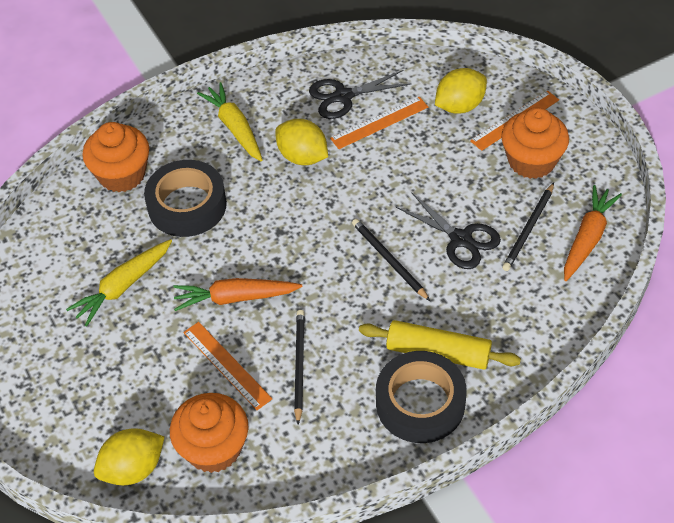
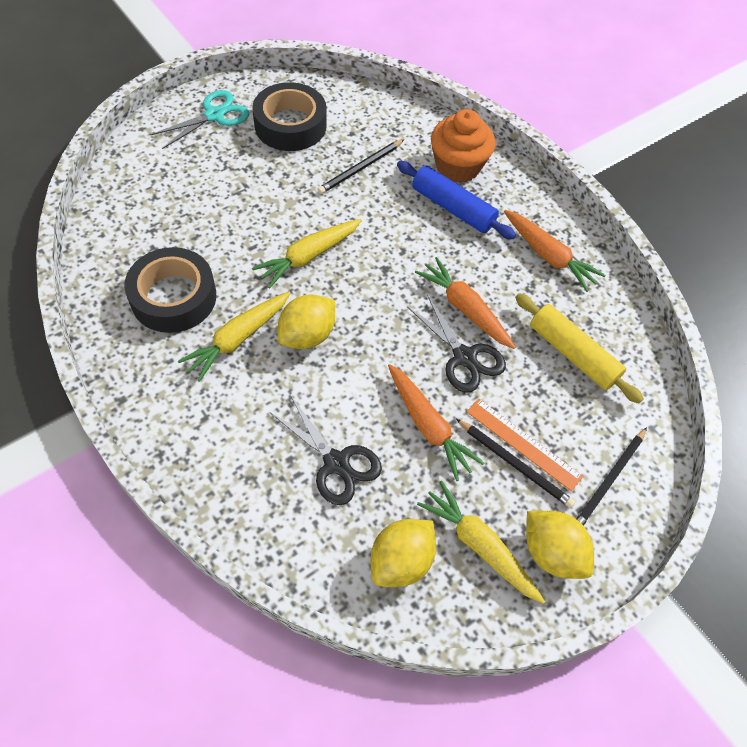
blue rolling pin: none = 0 -> [397,161,516,239] = 1
orange carrot: [173,278,303,311] [564,185,622,281] = 2 -> [388,364,484,481] [415,257,516,349] [504,210,606,292] = 3
orange cupcake: [82,122,149,192] [170,393,249,473] [501,107,569,179] = 3 -> [431,109,495,183] = 1
orange ruler: [183,322,272,410] [330,97,428,149] [470,91,559,151] = 3 -> [467,398,583,492] = 1
turquoise scissors: none = 0 -> [150,90,249,149] = 1
yellow carrot: [66,239,172,327] [197,82,263,161] = 2 -> [178,292,291,382] [252,219,362,288] [417,481,545,604] = 3

